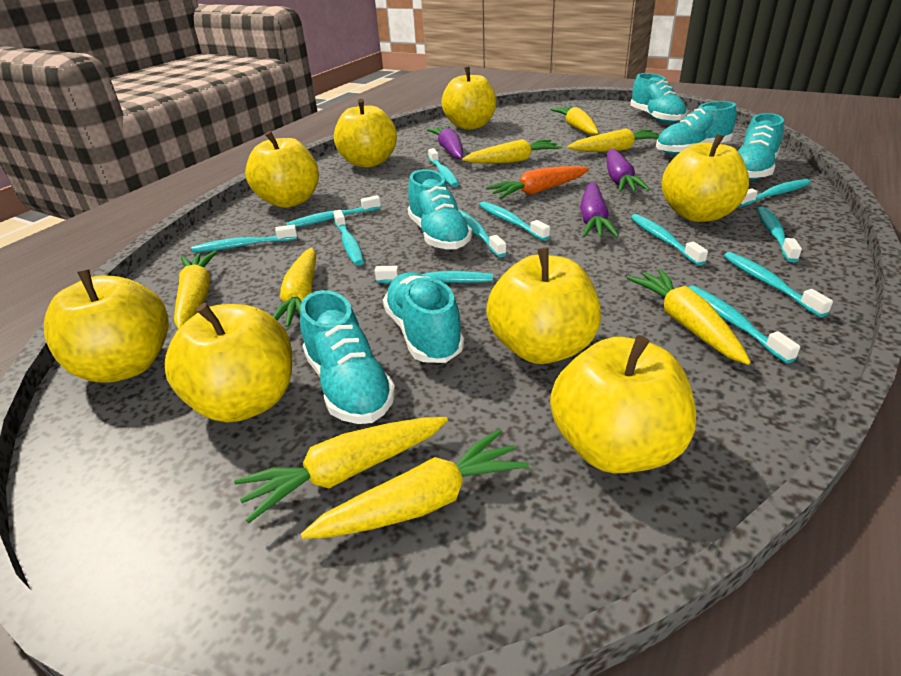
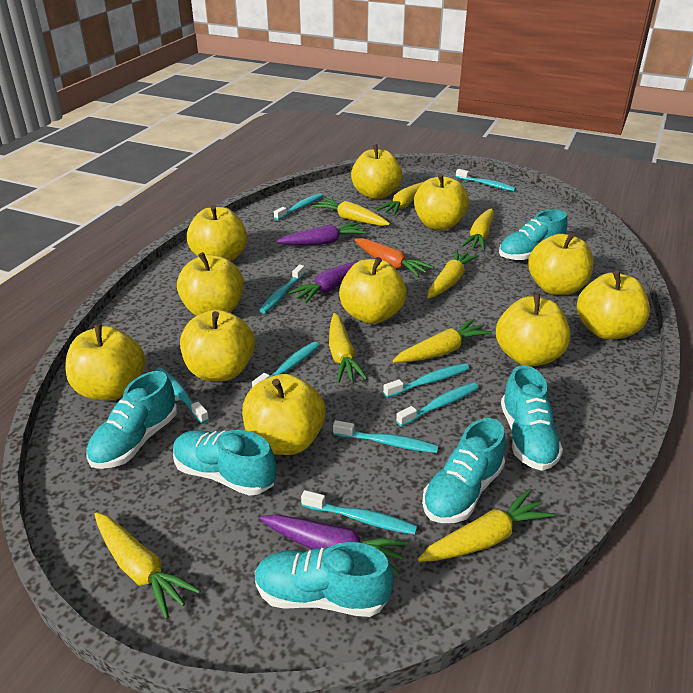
turquoise toothbrush: [192,225,297,252] [286,195,381,227] [333,210,364,266] [375,266,493,284] [428,148,459,187] [458,210,507,257] [479,201,550,241] [630,214,708,266] [688,286,800,364] [724,252,833,317] [739,179,811,207] [757,207,802,262] = 12 -> [155,367,209,424] [252,341,320,388] [259,264,305,314] [274,193,323,220] [301,490,417,535] [333,420,439,453] [383,363,469,398] [396,382,479,426] [456,169,516,191] = 9
yellow apple: [44,269,169,383] [165,303,292,422] [245,131,319,208] [334,99,397,168] [442,67,496,130] [486,248,601,364] [550,335,696,473] [661,134,749,222] = 8 -> [65,324,146,401] [177,252,244,316] [180,309,255,382] [187,205,247,261] [242,374,326,455] [339,257,407,324] [351,144,402,199] [414,174,469,230] [496,293,571,367] [528,233,593,295] [577,271,650,340] = 11

